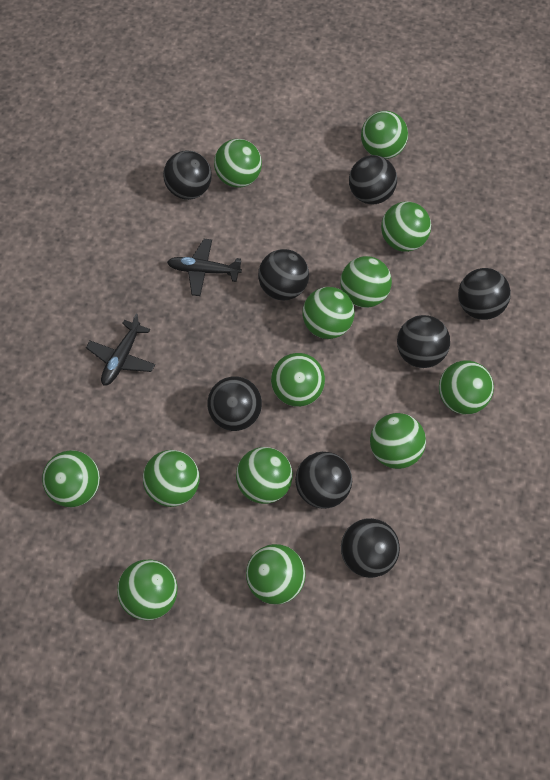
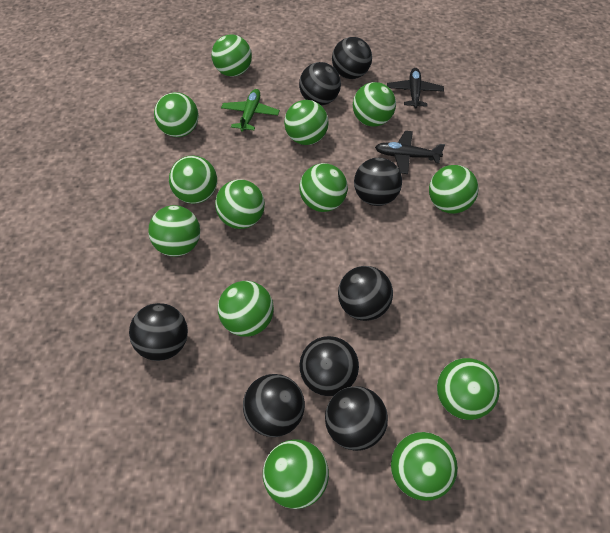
green plane: none = 0 -> [221,89,280,132] = 1

